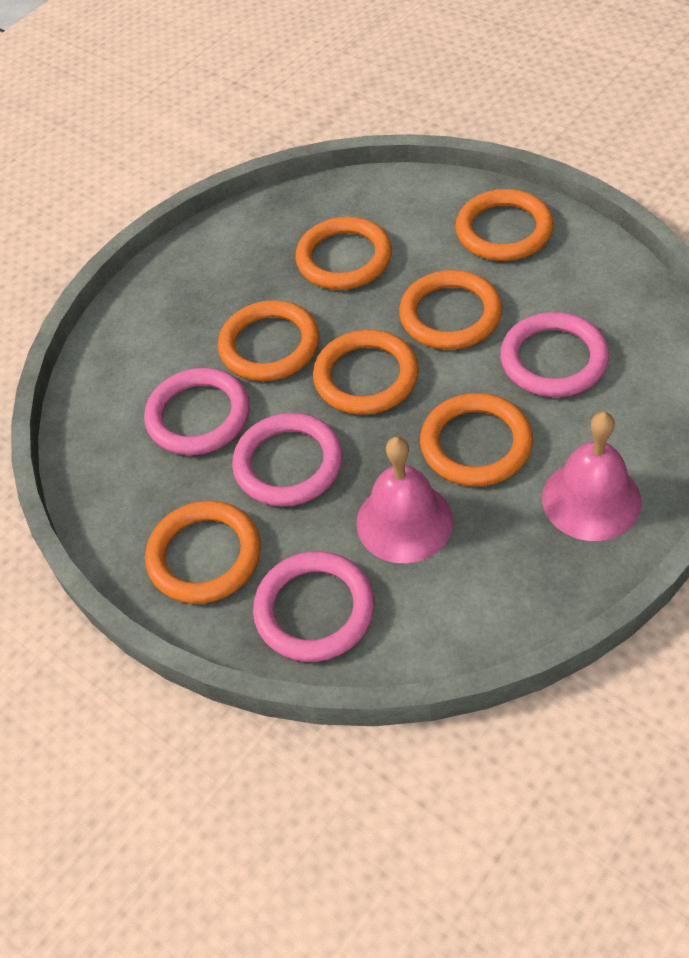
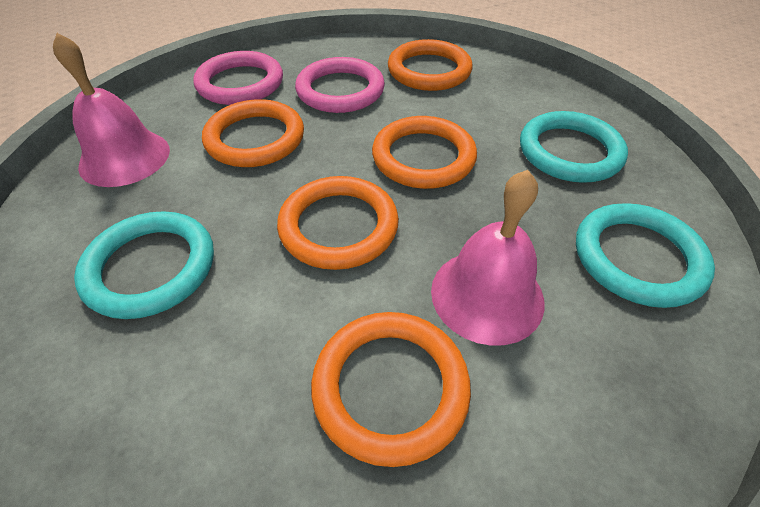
orange ring: [145,501,261,604] [218,300,319,381] [295,216,392,290] [313,330,419,415] [399,270,502,350] [420,393,533,486] [455,189,553,261] = 7 -> [202,99,304,167] [277,176,399,270] [311,312,471,467] [372,116,477,189] [388,39,472,91] = 5
pink ring: [144,368,250,455] [232,413,343,506] [253,551,374,662] [500,312,609,397] = 4 -> [193,51,283,105] [295,57,385,113] = 2
turquoise ring: none = 0 -> [74,212,214,319] [520,111,628,183] [576,203,715,308] = 3

